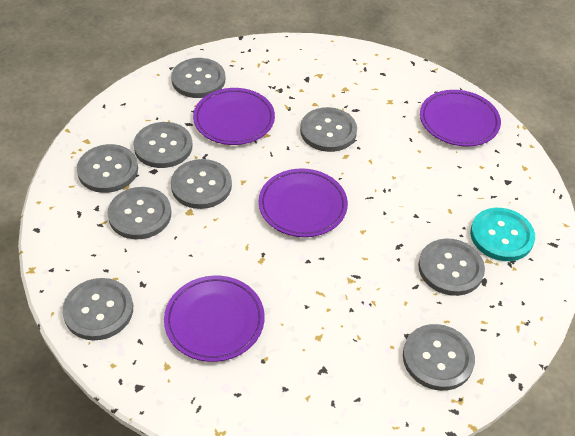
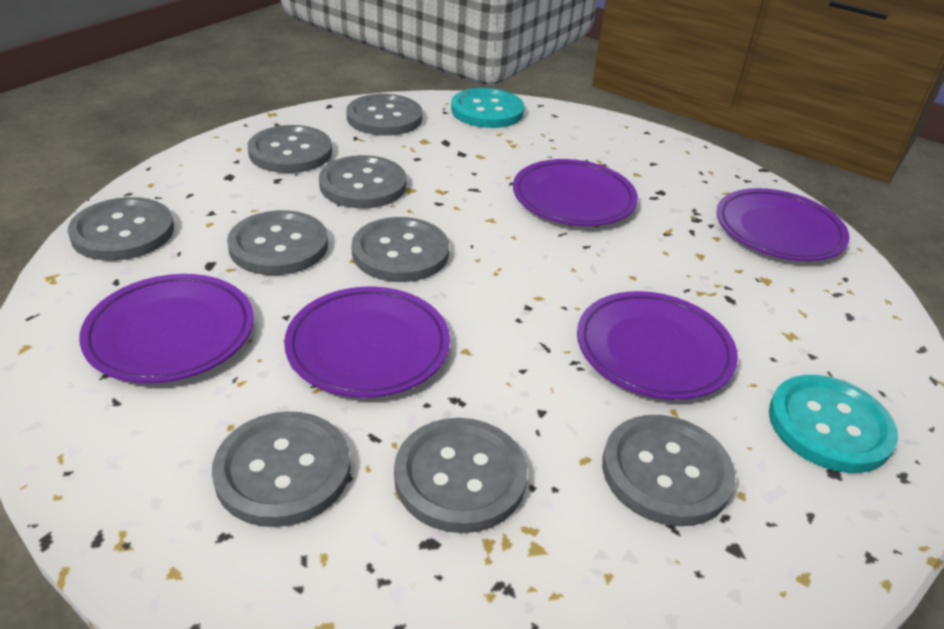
purple plate: [164,276,265,362] [193,88,275,145] [259,168,348,237] [420,90,501,147] = 4 -> [79,274,253,383] [284,287,450,398] [513,159,638,226] [577,291,738,400] [716,188,849,261] = 5
turquoise button: [470,208,535,261] = 1 -> [451,88,524,128] [769,375,898,473] = 2

